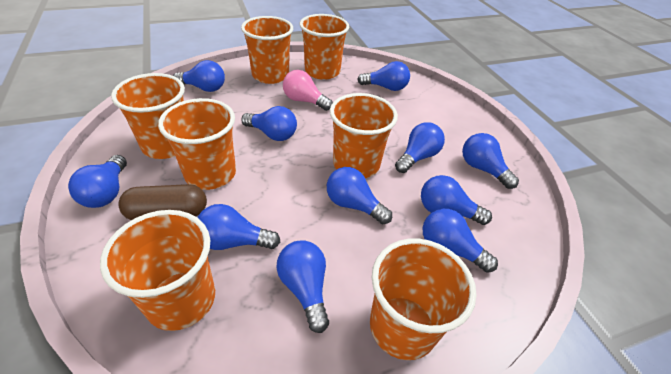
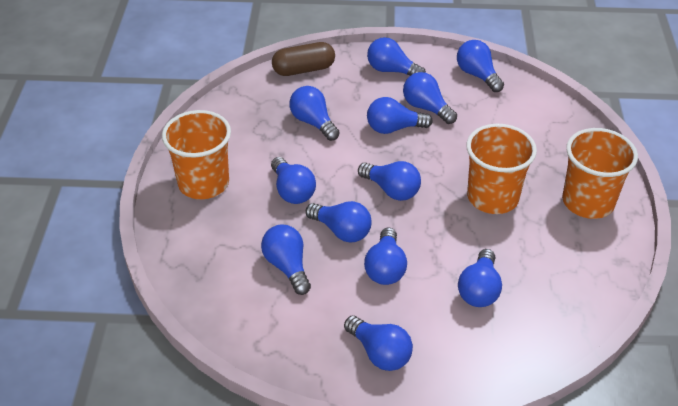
blue light bulb: [68,155,127,208] [173,60,225,92] [197,204,280,250] [241,106,297,141] [276,240,329,333] [327,167,392,224] [357,61,410,91] [395,122,445,173] [421,175,492,225] [423,209,498,273] [462,133,519,189] = 11 -> [261,225,311,295] [271,157,316,204] [290,86,340,141] [306,201,372,243] [344,316,413,371] [358,161,421,201] [364,227,407,285] [367,37,426,76] [367,97,433,134] [403,72,457,124] [457,40,504,92] [458,249,502,307] = 12
orange cup: [100,210,215,331] [111,73,185,159] [158,98,236,190] [241,16,293,84] [300,14,349,80] [330,93,398,178] [370,238,477,360] = 7 -> [162,110,231,199] [466,124,537,214] [562,128,638,219] = 3
pink light bulb: [283,70,333,111] = 1 -> none = 0

